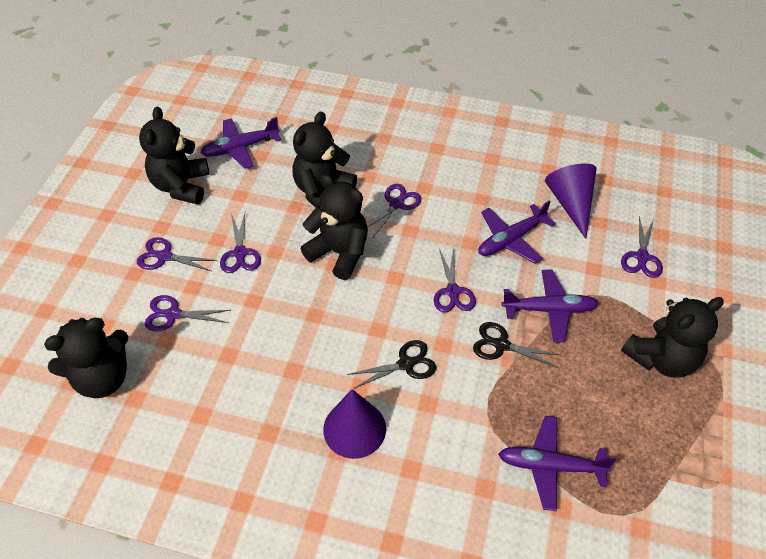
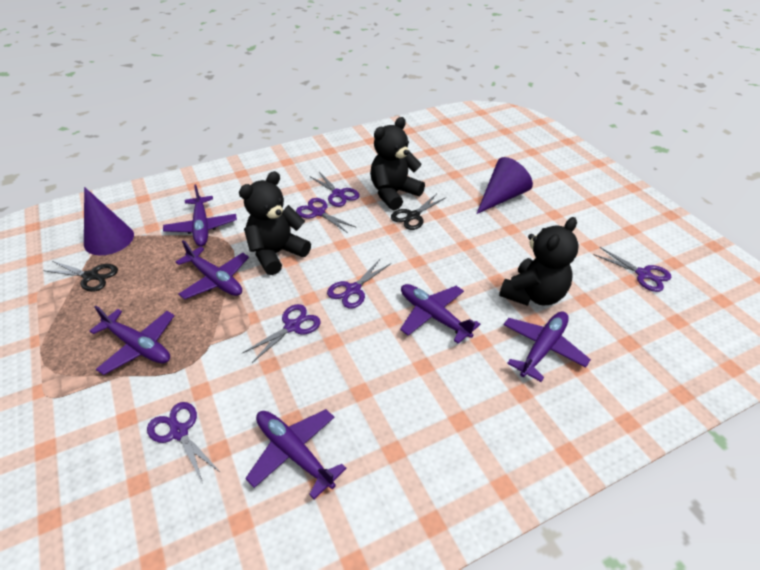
black teddy bear: [44,318,128,398] [139,107,209,204] [292,111,357,208] [300,174,368,280] [621,297,724,378] = 5 -> [239,171,311,275] [370,117,425,210] [499,217,578,306] = 3
purple plane: [200,117,281,169] [478,200,556,264] [498,416,616,511] [501,270,599,342] = 4 -> [90,306,175,375] [163,185,237,246] [176,240,249,300] [245,409,347,499] [400,284,480,344] [503,311,591,382] = 6

